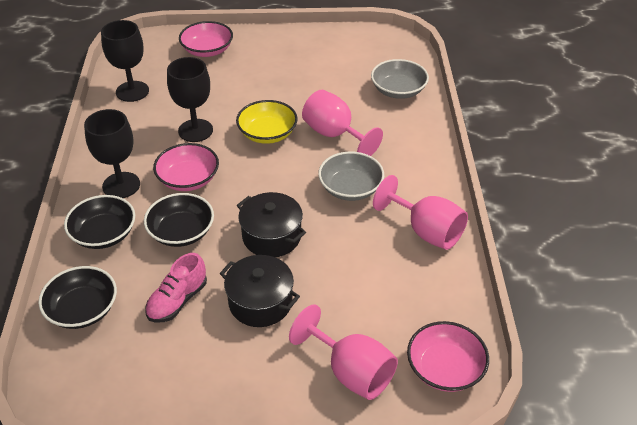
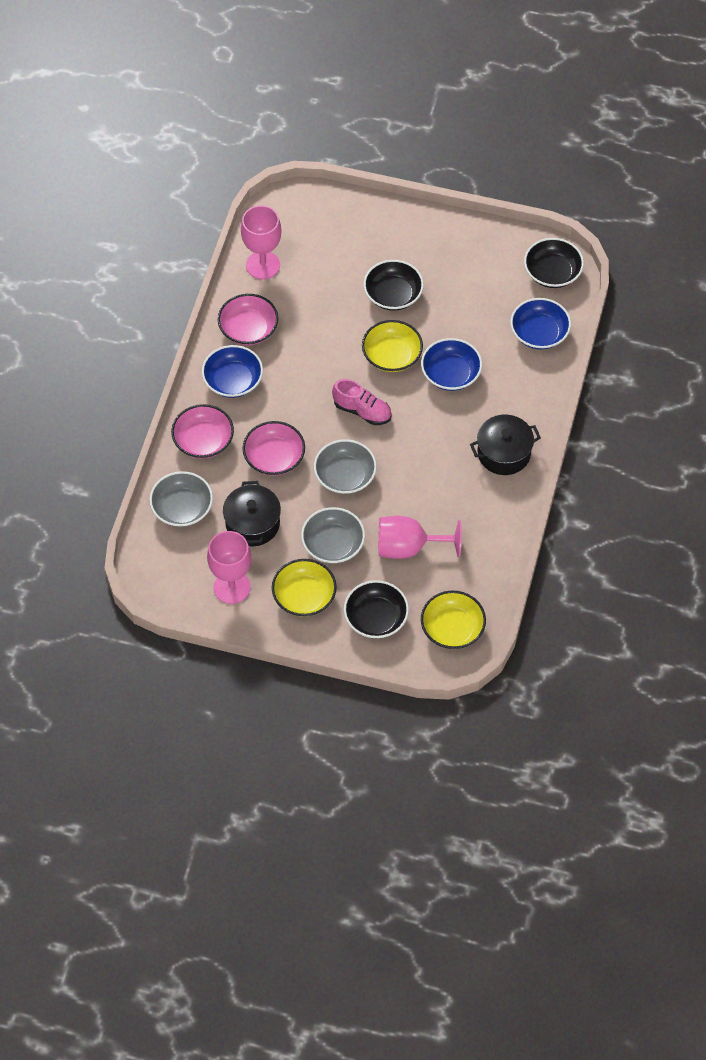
black goblet: [84,109,140,198] [101,20,149,102] [167,57,213,142] = 3 -> none = 0
blue bowl: none = 0 -> [202,345,263,398] [421,338,482,391] [510,298,571,350] = 3
grey bowl: [318,152,384,201] [371,59,429,99] = 2 -> [149,471,213,527] [301,507,365,564] [314,439,377,494] = 3
yellow bowl: [236,100,298,144] = 1 -> [272,559,337,616] [362,320,423,372] [421,591,486,649] = 3

